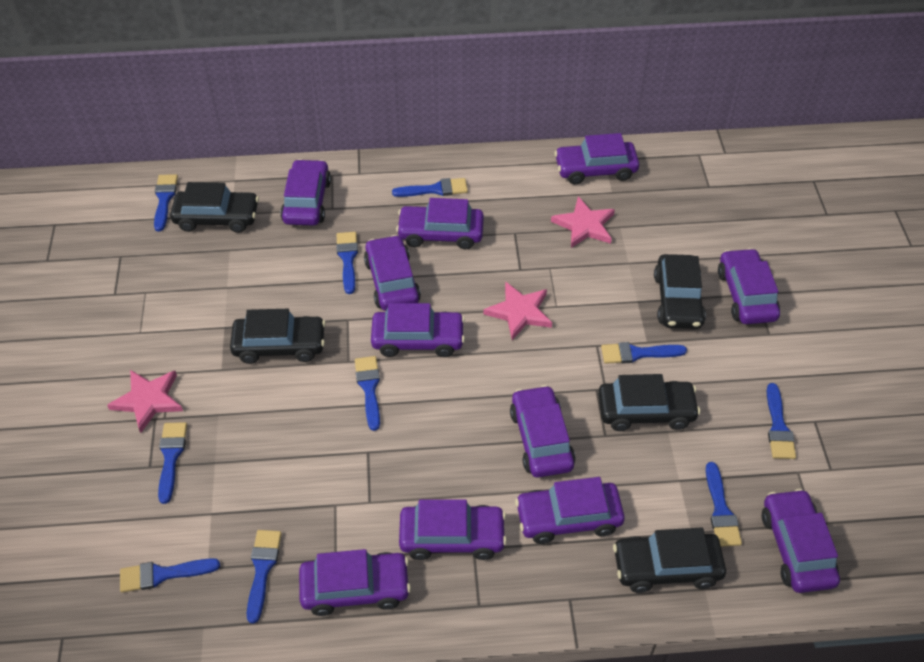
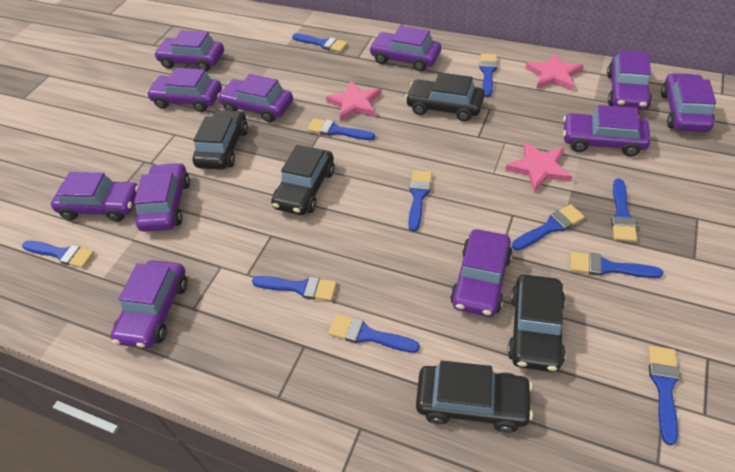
blue brush: [120,558,220,593] [154,174,178,231] [158,422,187,504] [247,530,282,623] [336,232,358,294] [355,356,380,431] [392,178,468,197] [601,342,687,364] [706,462,742,547] [767,383,796,459] = 10 -> [22,241,95,268] [252,276,337,301] [292,33,348,52] [307,118,375,140] [328,314,420,353] [408,170,432,232] [480,54,497,97] [512,204,585,250] [570,252,663,278] [611,178,637,242] [648,346,680,445] = 11

